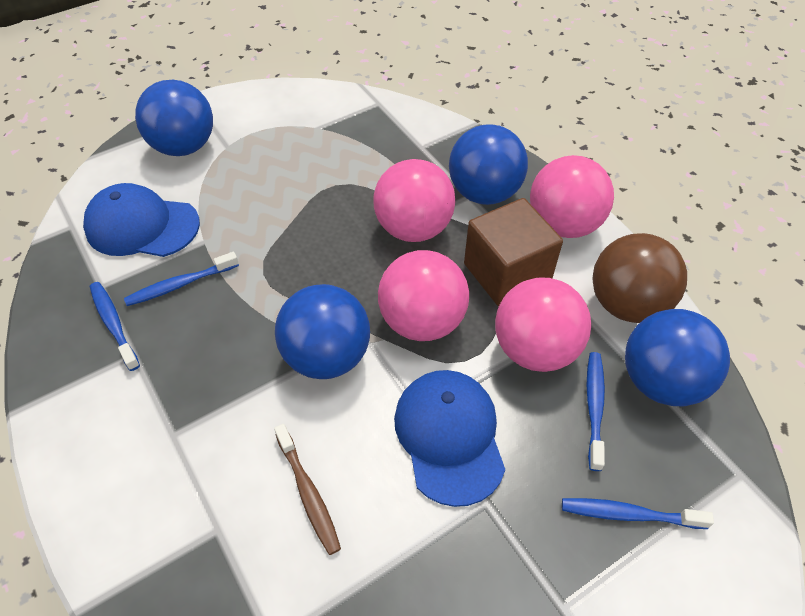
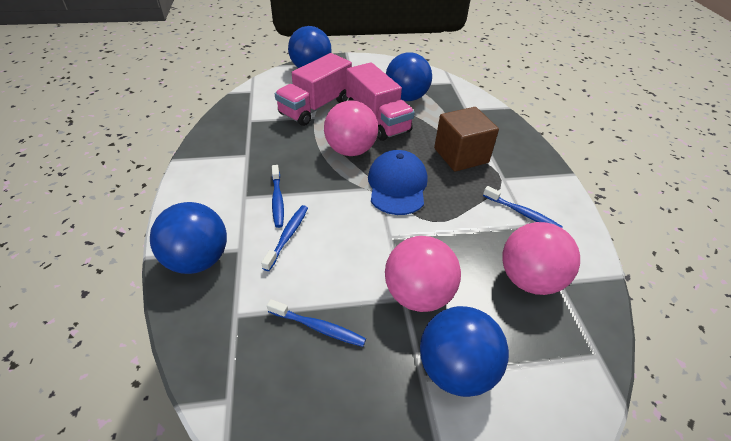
blue cap: [83,183,200,257] [394,370,505,507] = 2 -> [368,150,427,215] = 1
brown ball: [592,233,687,323] = 1 -> none = 0
brown toothbrush: [274,424,341,555] = 1 -> none = 0
pink ball: [374,159,456,242] [378,250,469,341] [495,278,591,372] [530,155,614,238] = 4 -> [324,100,378,156] [385,236,461,312] [502,222,580,295] = 3
pink truck: none = 0 -> [275,53,352,126] [346,62,415,141] = 2

